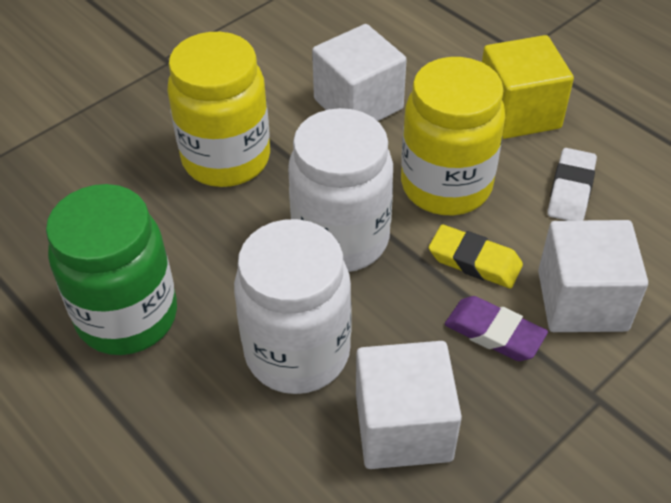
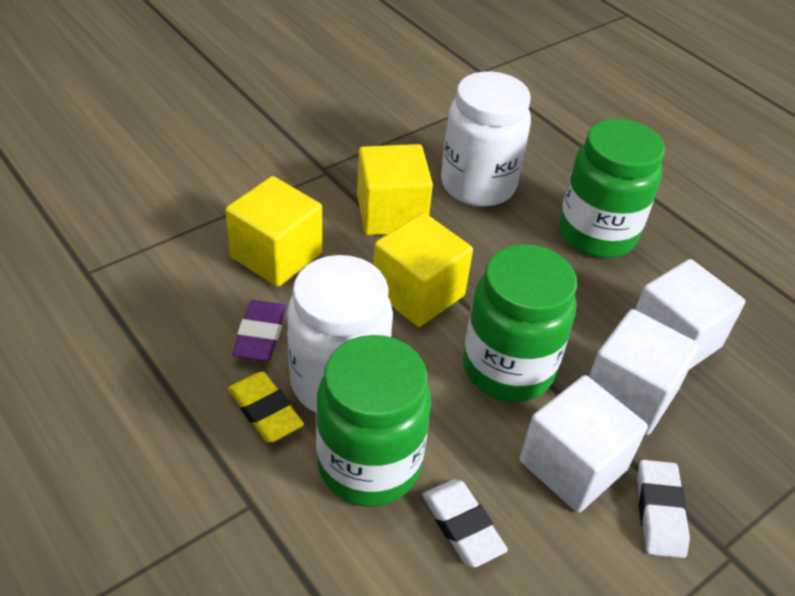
green jar: [46,184,177,355] = 1 -> [316,335,431,507] [463,244,577,402] [559,119,665,258] = 3
white eraser: [548,148,597,221] = 1 -> [422,479,508,567] [637,460,690,558] = 2
yellow cube: [482,35,574,139] = 1 -> [225,176,322,287] [357,144,433,235] [373,213,473,327] = 3
yellow jar: [167,32,270,187] [401,57,505,215] = 2 -> none = 0

